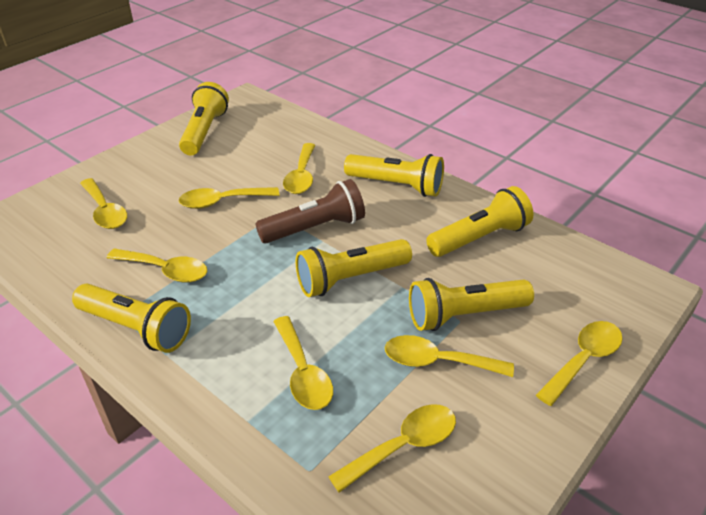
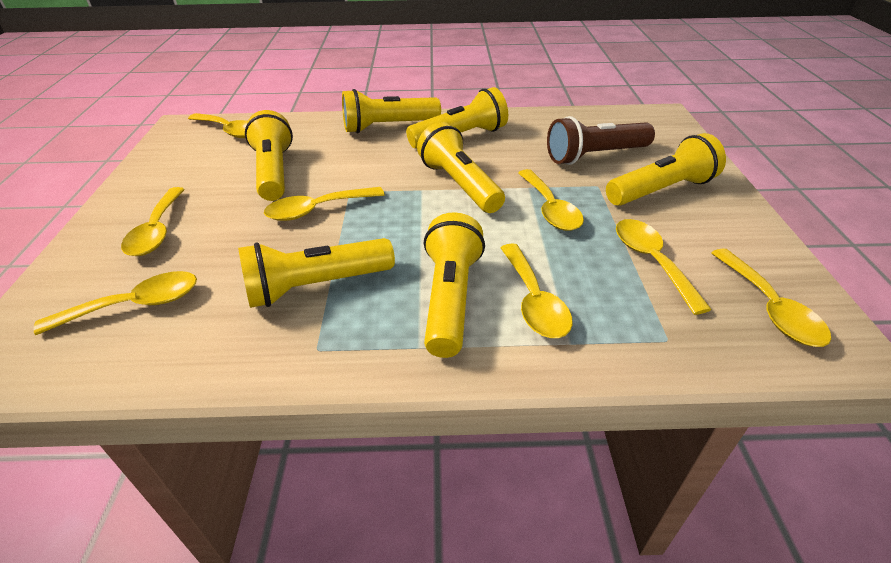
yellow flashlight: [72,284,191,353] [179,82,229,155] [296,239,412,297] [344,154,444,197] [409,278,534,331] [426,186,533,257] = 6 -> [238,238,395,308] [245,110,293,201] [342,89,441,133] [406,87,508,149] [417,122,505,213] [424,213,485,358] [606,133,726,206] = 7

